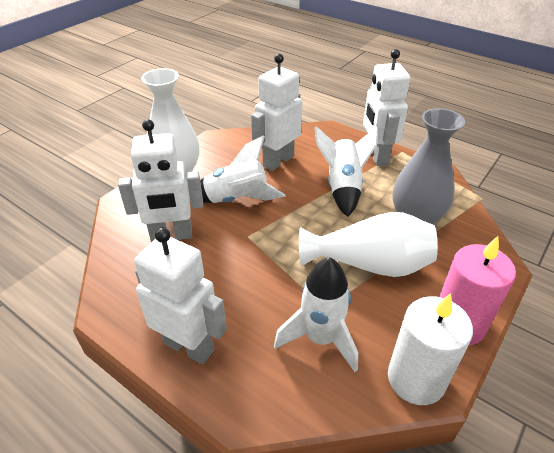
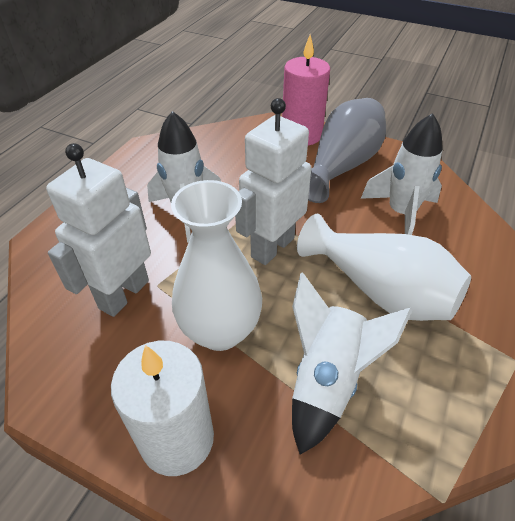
white robot: [118,119,203,242] [134,228,227,365] [251,54,303,171] [363,49,410,166] = 4 -> [46,143,151,317] [235,98,311,265] = 2

